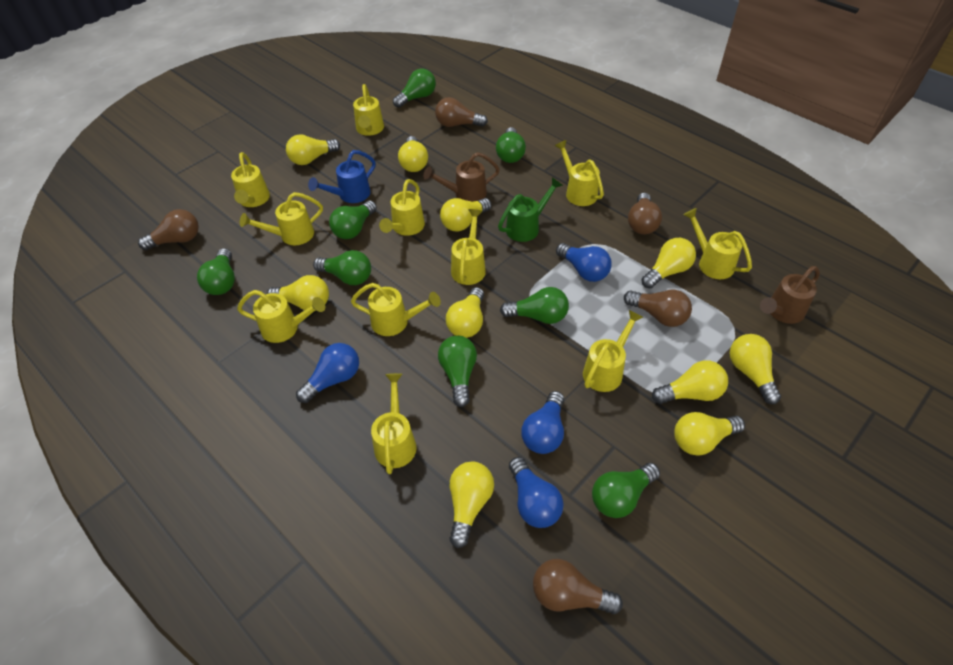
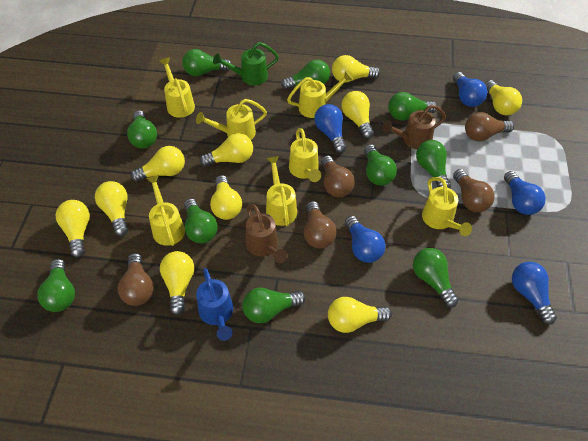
blue light bulb: [296,343,359,403] [509,457,564,528] [521,391,564,454] [556,243,612,282] = 4 -> [314,104,346,153] [345,216,386,263] [453,72,487,107] [504,171,546,215] [512,262,557,324] = 5
green light bulb: [197,248,235,295] [313,250,371,285] [329,200,377,239] [393,68,436,108] [438,336,477,407] [496,127,526,163] [500,287,569,324] [592,463,660,518] = 8 -> [38,259,75,312] [127,110,157,148] [182,49,232,76] [184,198,218,244] [242,288,306,323] [281,60,330,90] [364,144,397,186] [388,92,437,120] [413,248,459,307] [416,140,451,188] = 10
yellow watering can: [231,152,270,207] [237,290,325,343] [240,192,323,245] [351,283,441,336] [353,84,384,136] [371,373,417,474] [379,179,425,236] [451,209,486,285] [555,140,604,206] [583,310,643,392] [683,208,752,279] = 11 -> [146,175,185,246] [159,58,195,118] [196,99,267,140] [266,156,297,226] [287,70,353,118] [289,128,321,182] [422,177,472,236] = 7

